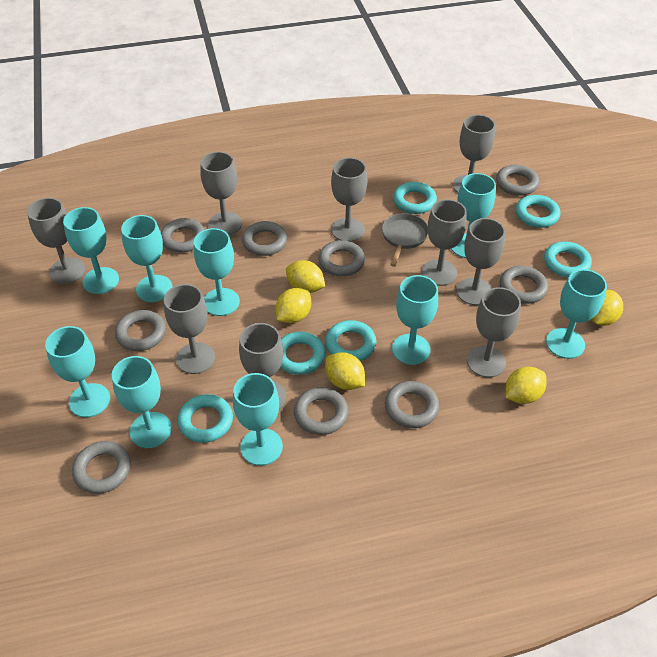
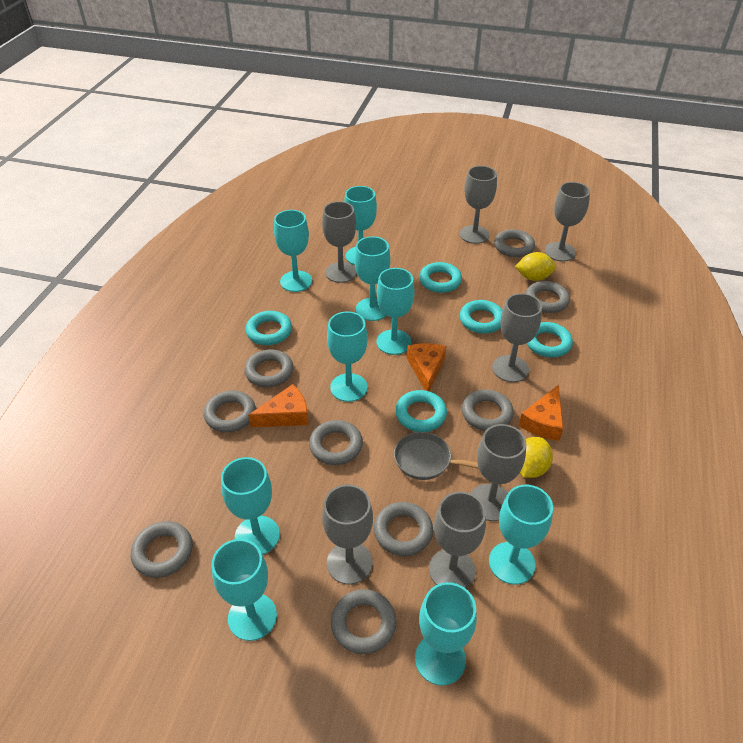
grey goblet: [27,198,85,284] [164,284,215,374] [201,151,242,235] [239,323,286,409] [331,157,367,242] [422,199,467,286] [453,115,495,193] [456,218,505,305] [467,287,521,378] = 9 -> [322,201,357,283] [322,485,373,584] [429,492,486,588] [460,166,497,244] [471,424,526,521] [492,293,542,382] [545,182,590,262] = 7
orange cheese: none = 0 -> [248,384,309,427] [407,343,446,391] [519,385,563,441] = 3
turquoise ring: [178,394,233,443] [280,332,325,375] [325,320,376,361] [393,182,437,214] [516,195,561,228] [544,242,592,278] = 6 -> [246,311,292,345] [395,390,447,432] [419,262,462,293] [460,300,503,333] [527,322,573,358] = 5
yellow lemon: [275,288,311,323] [286,260,325,293] [325,352,365,390] [506,367,547,404] [591,290,623,326] = 5 -> [515,252,556,281] [520,437,553,478] = 2

